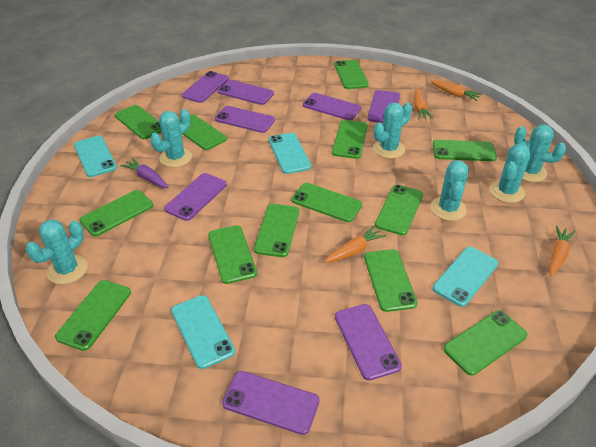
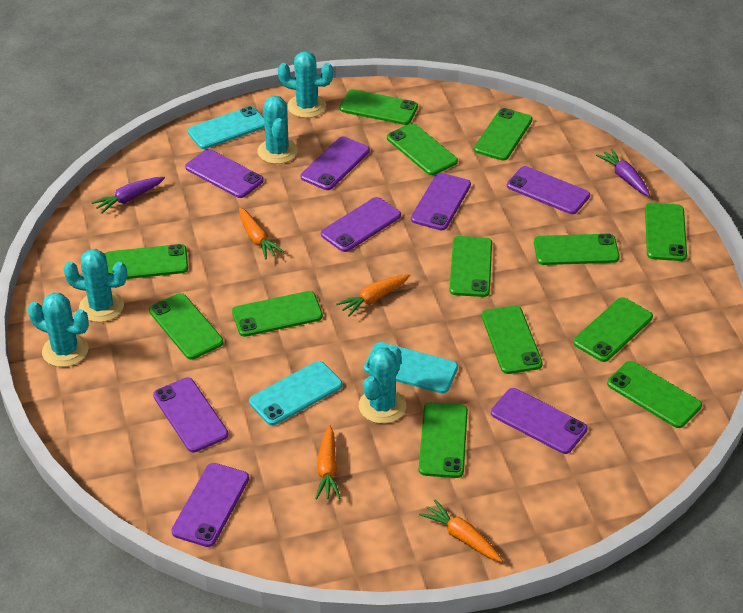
purple carrot: [120,158,168,188] = 1 -> [91,177,165,214] [596,149,650,196] = 2
turquoise cactus: [26,219,88,284] [150,109,192,167] [373,102,412,158] [431,160,469,221] [490,144,530,203] [514,125,566,182] = 6 -> [28,293,89,367] [63,249,127,322] [258,96,298,164] [278,51,334,118] [359,346,406,424] = 5
turquoise phone: [74,136,117,177] [171,295,235,369] [269,133,311,174] [433,247,498,307] = 4 -> [187,106,265,149] [249,361,342,426] [364,342,458,393] = 3

